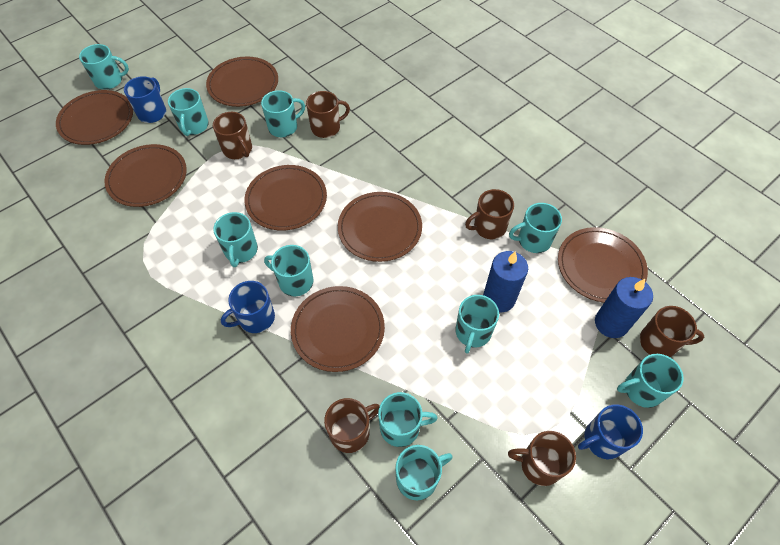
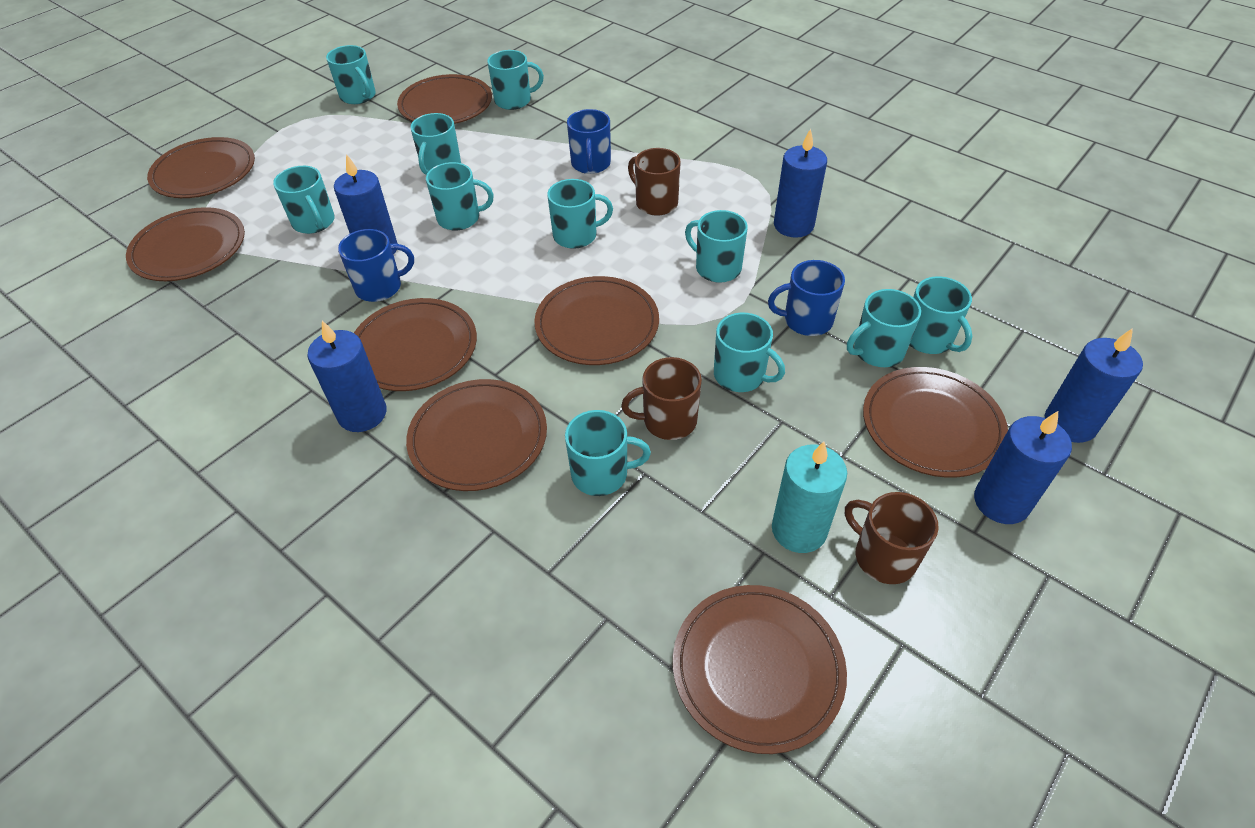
blue candle: [483,251,528,312] [595,277,653,338] = 2 -> [307,320,387,432] [334,154,398,255] [774,129,827,238] [974,411,1072,524] [1045,328,1143,443] = 5
brown mug: [213,112,252,159] [306,91,350,138] [324,398,380,453] [465,189,514,239] [508,431,576,486] [640,306,704,357] = 6 -> [621,357,702,440] [628,148,681,216] [845,492,939,584] = 3
brown plate: [56,90,133,145] [104,144,187,207] [206,57,278,107] [244,165,327,231] [291,286,385,372] [338,192,422,262] [558,227,648,303] = 7 -> [126,207,245,281] [147,137,255,198] [354,298,477,391] [397,74,492,124] [406,379,547,491] [534,276,659,365] [673,585,847,754] [863,367,1008,478] = 8
turquoise candle: none = 0 -> [772,442,847,553] = 1
turquoise mug: [79,44,129,90] [168,88,209,136] [213,212,258,267] [261,90,305,137] [264,245,314,296] [378,392,438,447] [395,445,453,501] [455,295,499,354] [509,203,562,253] [617,354,684,408] = 10 -> [273,166,335,234] [326,45,376,104] [410,113,461,175] [426,162,494,231] [487,50,544,110] [547,179,613,249] [565,410,651,496] [685,210,748,283] [714,313,785,392] [847,289,921,367] [909,276,972,354] = 11

